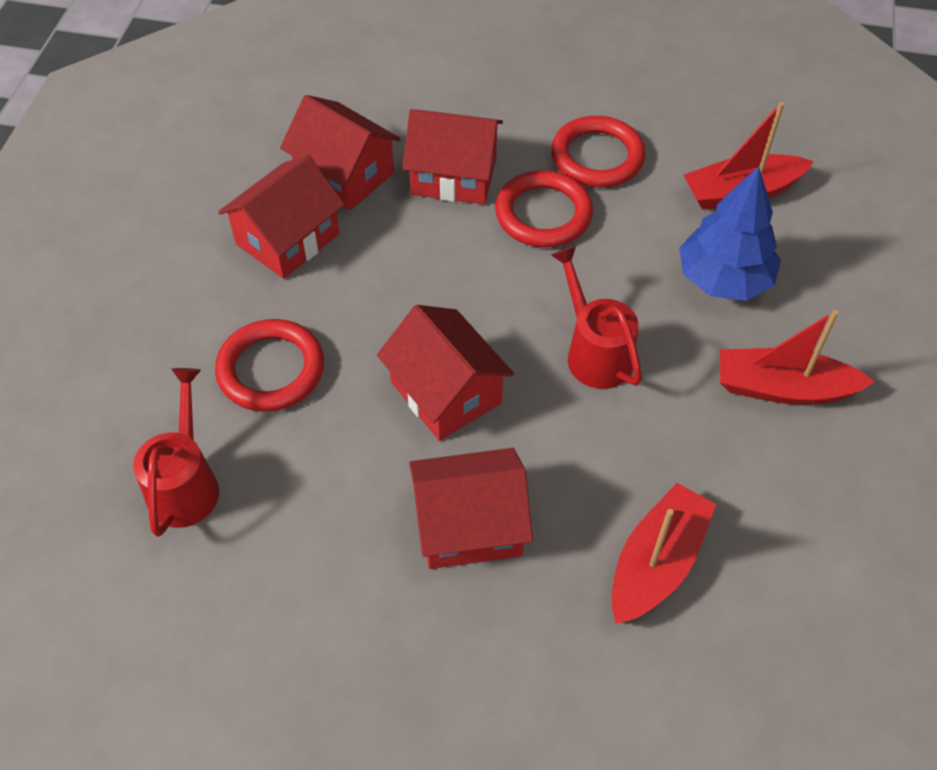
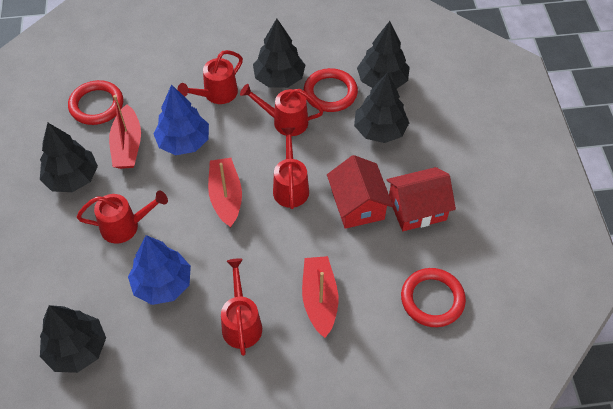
black tree: none = 0 -> [40,123,98,192] [40,305,106,373] [253,19,305,88] [354,72,409,143] [357,21,410,89] = 5
blue tree: [679,166,781,301] = 1 -> [128,235,191,305] [153,84,209,155] = 2
red house: [218,155,345,279] [280,95,401,210] [377,305,514,441] [403,109,503,205] [409,448,533,569] = 5 -> [327,155,393,229] [386,167,456,231] = 2
red watering can: [133,368,219,537] [551,246,642,389] = 2 -> [77,191,168,244] [177,50,243,104] [221,258,262,356] [240,84,323,136] [273,128,309,209] = 5

